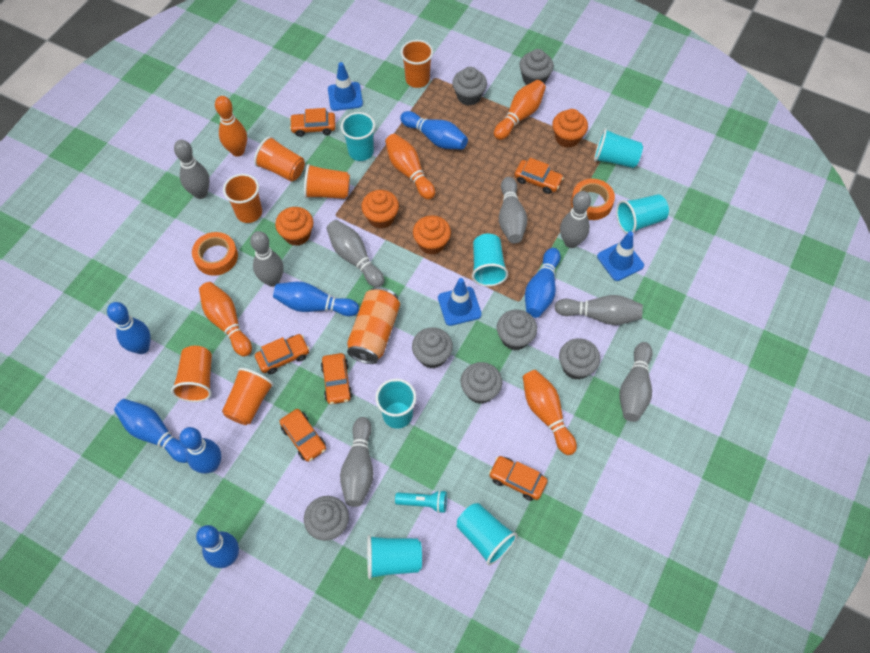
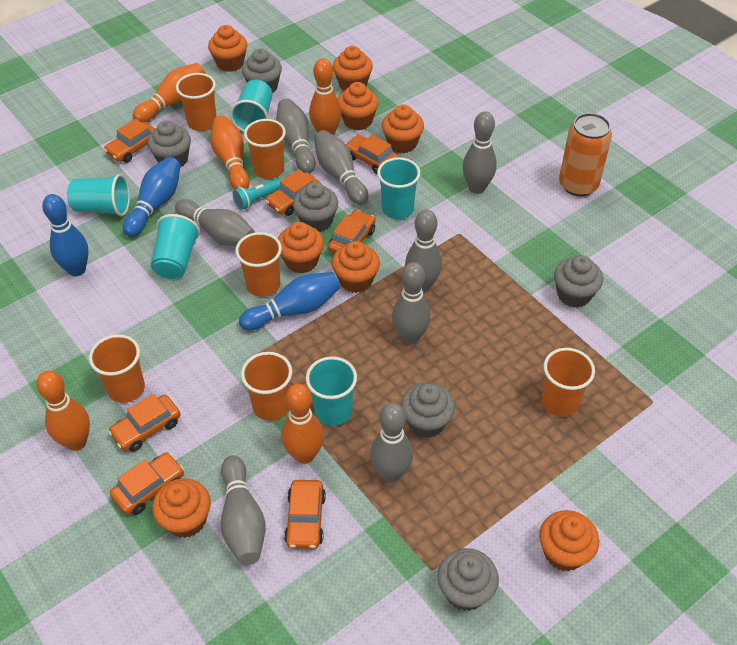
blue bowling pin: [107,302,151,354] [114,399,187,463] [180,427,221,473] [196,525,239,568] [273,282,359,316] [400,111,468,150] [525,248,561,318] = 7 -> [42,194,89,276] [123,157,181,237] [239,272,340,330] = 3
blue traffic cone: [328,62,363,111] [438,278,482,326] [597,231,644,281] = 3 -> none = 0
grey cupcake: [304,496,349,541] [412,327,453,369] [452,67,487,105] [461,362,502,404] [497,310,537,350] [519,49,554,85] [559,338,600,380] = 7 -> [148,120,191,168] [242,49,282,93] [293,182,338,232] [401,382,455,438] [437,548,499,611] [554,255,603,308] = 6
orange car: [255,334,309,374] [280,409,326,462] [290,108,336,137] [321,353,352,404] [489,456,548,501] [514,158,564,194] = 6 -> [104,119,155,163] [108,394,181,452] [110,452,184,515] [265,169,321,216] [284,480,326,549] [328,210,376,254] [345,134,399,174] = 7
orange cupcake: [275,207,313,246] [361,190,399,229] [413,215,451,255] [552,109,588,148] = 4 -> [152,478,211,538] [208,25,247,72] [278,222,324,273] [332,241,380,293] [333,46,373,91] [338,82,379,130] [382,104,424,153] [539,510,599,571] = 8
orange tape: [192,232,238,276] [571,179,615,220] = 2 -> none = 0
turquoise cup: [341,112,375,161] [367,535,422,579] [376,379,416,429] [456,503,517,565] [472,234,508,286] [594,128,643,168] [616,194,669,234] = 7 -> [67,174,130,217] [151,214,200,279] [230,79,272,132] [306,356,357,426] [377,157,420,219] = 5

